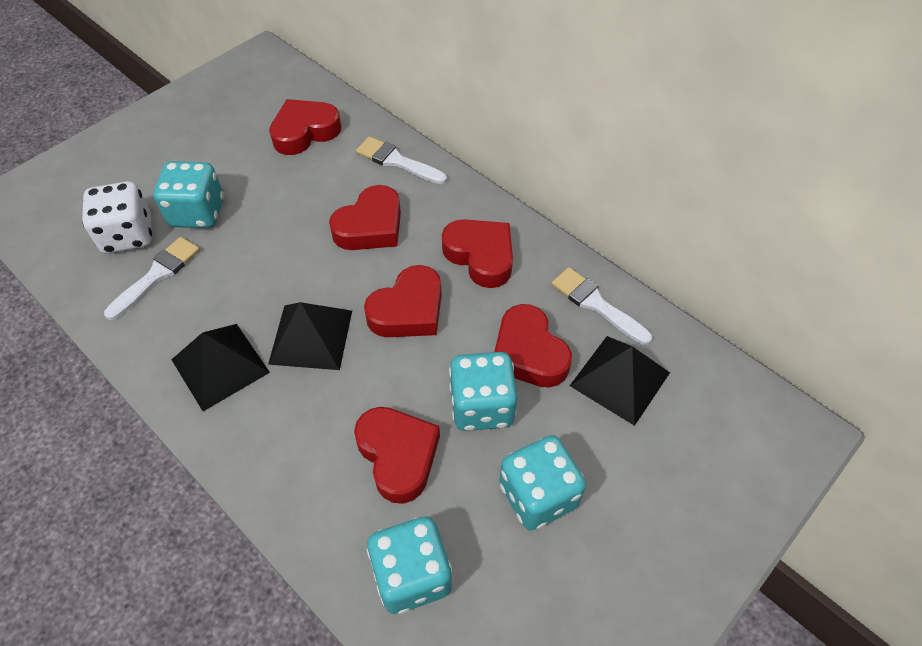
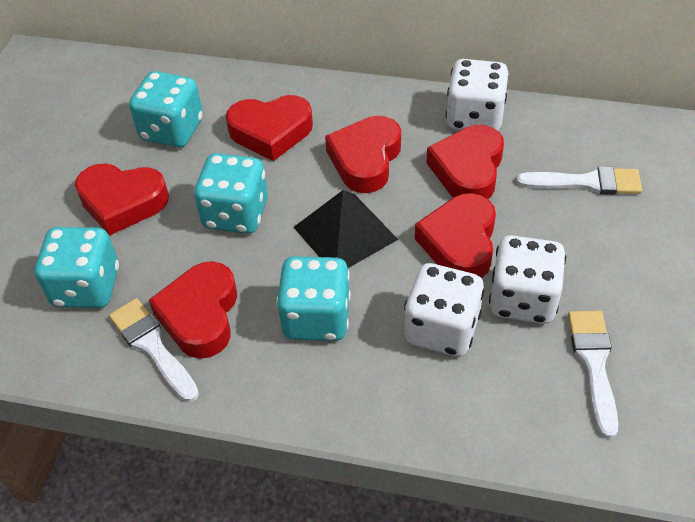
black pyramid: [171,324,270,411] [268,302,352,370] [570,336,670,426] = 3 -> [294,190,398,268] = 1
white dice: [82,181,152,254] = 1 -> [404,263,484,357] [446,59,508,131] [489,235,566,324] = 3

